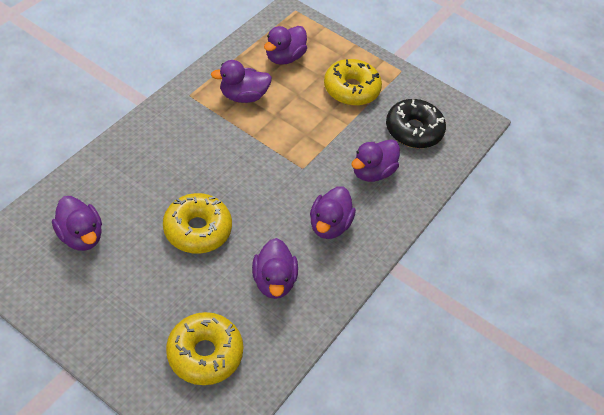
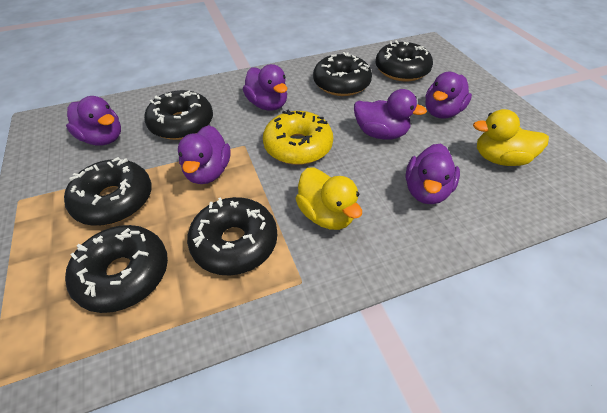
black donut: [386,99,446,148] = 1 -> [64,157,152,226] [65,225,168,313] [144,90,213,140] [187,197,277,276] [313,52,372,96] [375,40,433,81] = 6
yellow donut: [163,193,232,253] [166,312,243,385] [324,59,382,106] = 3 -> [263,109,333,165] = 1
yellow duck: none = 0 -> [295,167,362,230] [473,109,549,166] = 2

